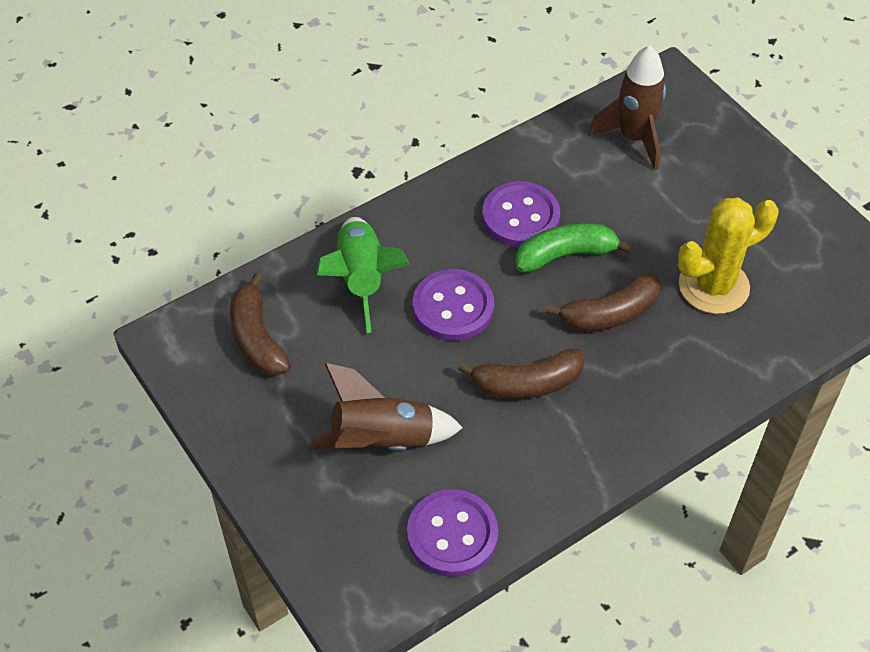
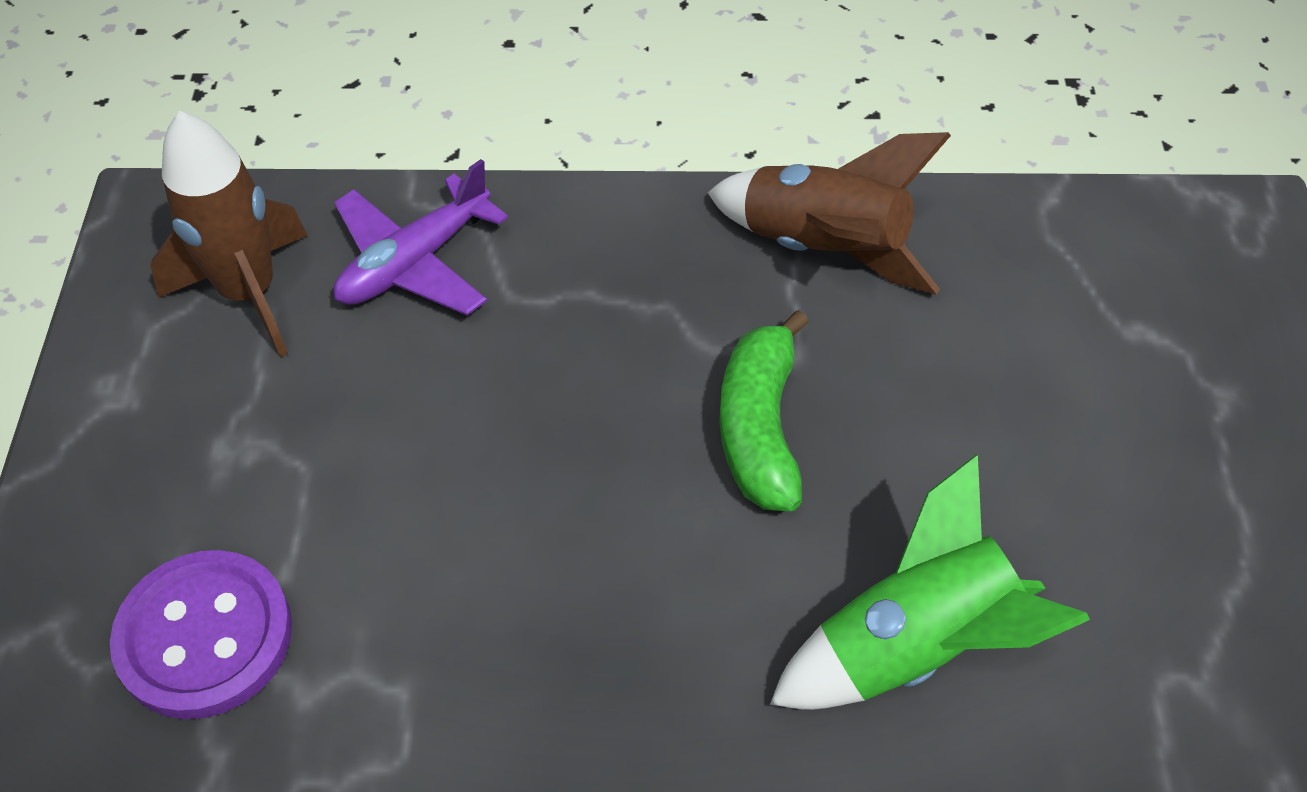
brown banana: [230,273,291,376] [458,349,584,399] [545,272,661,331] = 3 -> none = 0
purple button: [407,489,498,577] [413,269,494,341] [482,181,560,247] = 3 -> [110,550,292,719] = 1
purple plane: none = 0 -> [334,159,508,315] = 1
yellow cactus: [678,197,779,314] = 1 -> none = 0

